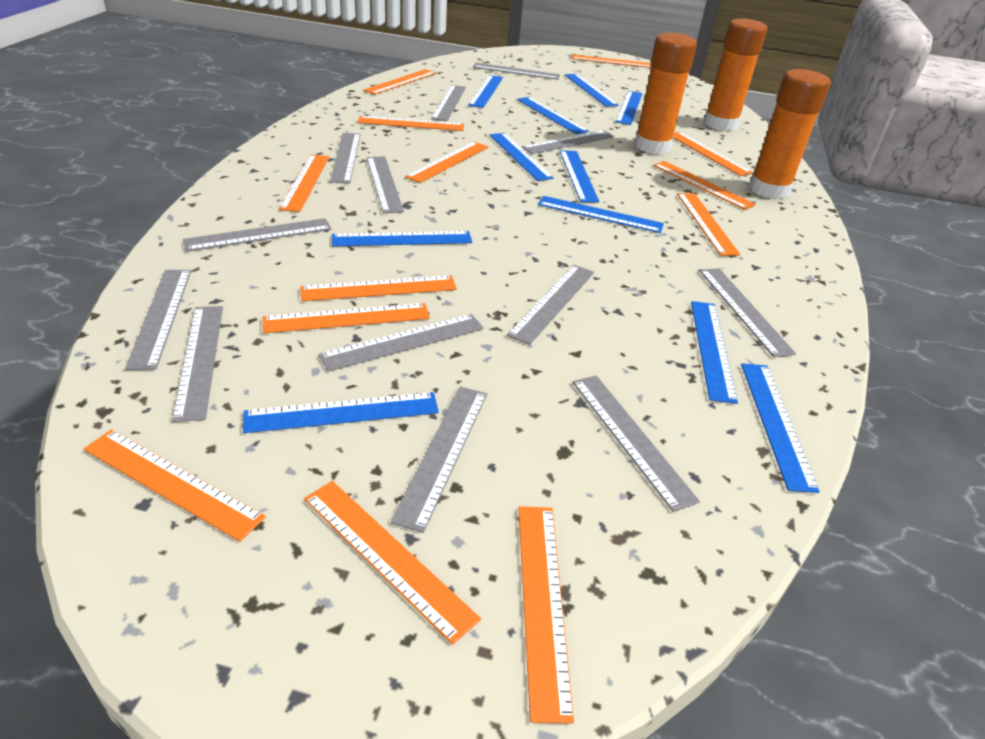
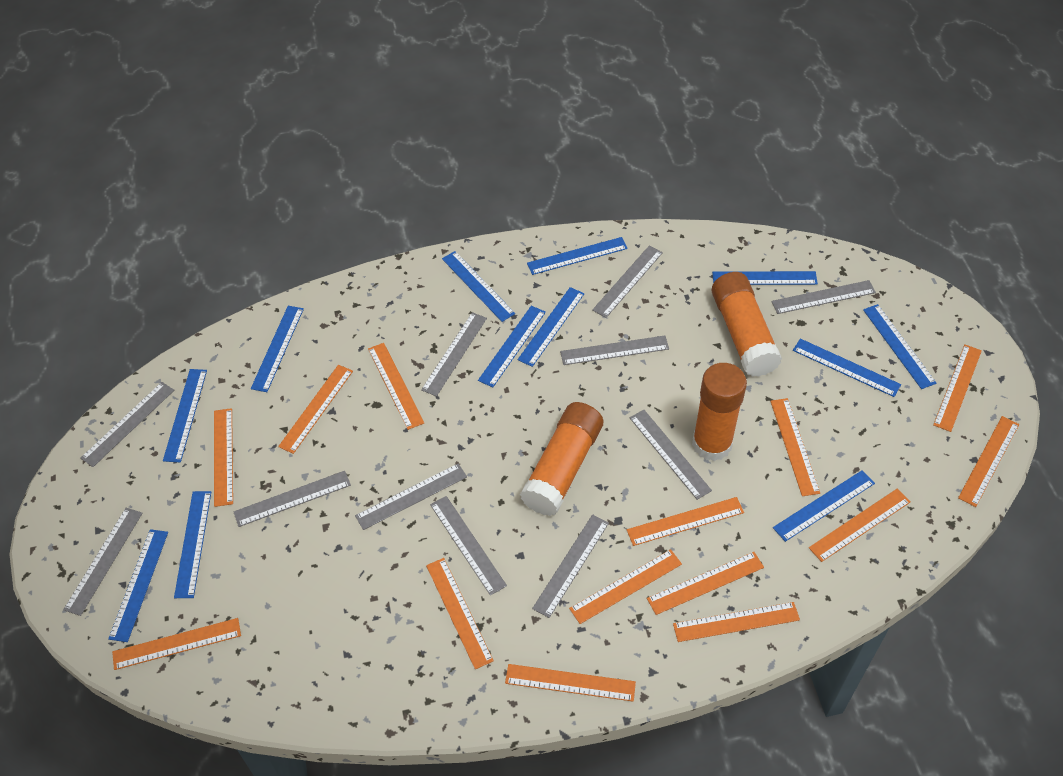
blue ruler: [243,392,439,433] [332,231,472,246] [468,75,503,108] [490,133,554,181] [517,97,589,134] [538,196,664,233] [560,150,599,203] [565,74,619,107] [616,91,642,125] [691,301,738,404] [741,363,820,493] = 11 -> [108,529,168,642] [163,369,207,462] [174,491,211,598] [251,306,304,392] [442,251,515,322] [478,306,546,387] [518,287,584,367] [527,237,628,275] [712,271,818,285] [773,470,875,542] [793,338,901,397] [863,304,937,389] = 12
grey ruler: [125,270,191,370] [172,306,223,422] [183,218,332,252] [319,314,484,371] [330,133,361,184] [367,156,404,213] [391,387,487,533] [431,85,466,121] [473,63,560,80] [507,265,594,345] [522,130,615,154] [572,376,700,512] [699,268,796,357] = 13 -> [63,508,142,616] [81,382,174,467] [234,471,351,527] [355,464,467,530] [421,312,487,397] [430,496,507,595] [532,514,609,618] [560,336,669,365] [592,246,663,318] [630,410,712,500] [771,280,876,314] = 11
orange ruler: [84,429,266,542] [263,303,430,333] [279,155,329,212] [300,276,457,301] [304,481,481,645] [357,116,464,131] [363,69,436,95] [405,142,488,183] [518,506,574,724] [572,54,652,68] [653,161,756,210] [673,132,753,176] [677,193,740,256] = 13 -> [112,618,241,670] [214,408,233,507] [278,365,353,454] [368,343,424,430] [426,558,494,669] [505,664,636,702] [569,549,682,624] [627,497,744,546] [647,552,764,615] [673,602,800,642] [770,398,820,496] [809,488,911,562] [933,345,982,432] [958,416,1019,507] = 14

